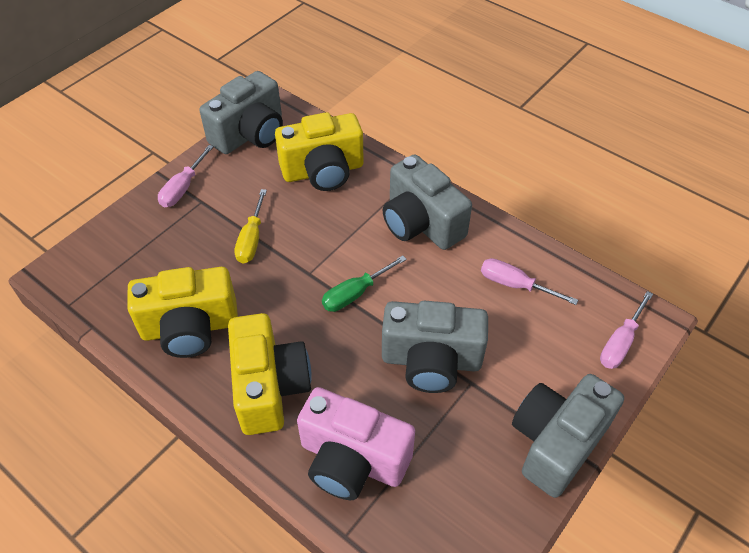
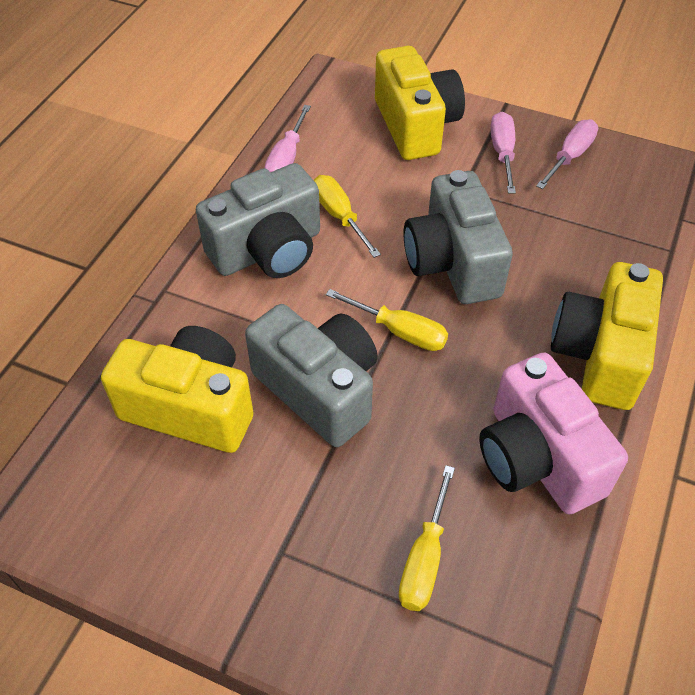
green screwdriver: [322,255,407,312] = 1 -> none = 0
grey camera: [200,71,283,154] [382,300,488,393] [383,154,472,250] [512,374,624,498] = 4 -> [196,163,320,278] [245,304,378,447] [403,170,513,304] = 3
yellow screwdriver: [234,189,267,264] = 1 -> [314,175,381,258] [326,289,448,351] [399,465,455,611] = 3

